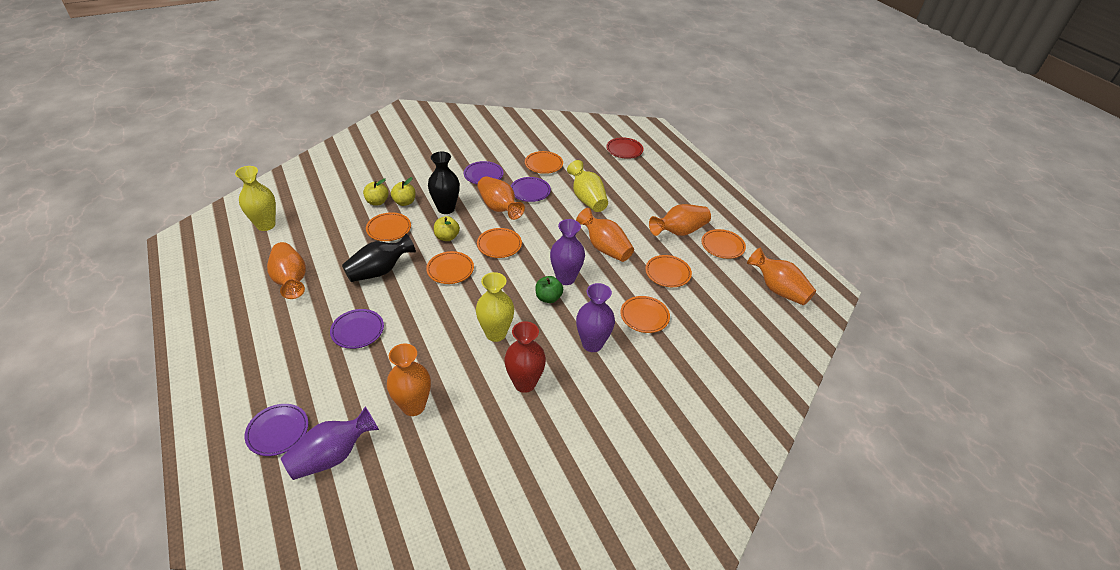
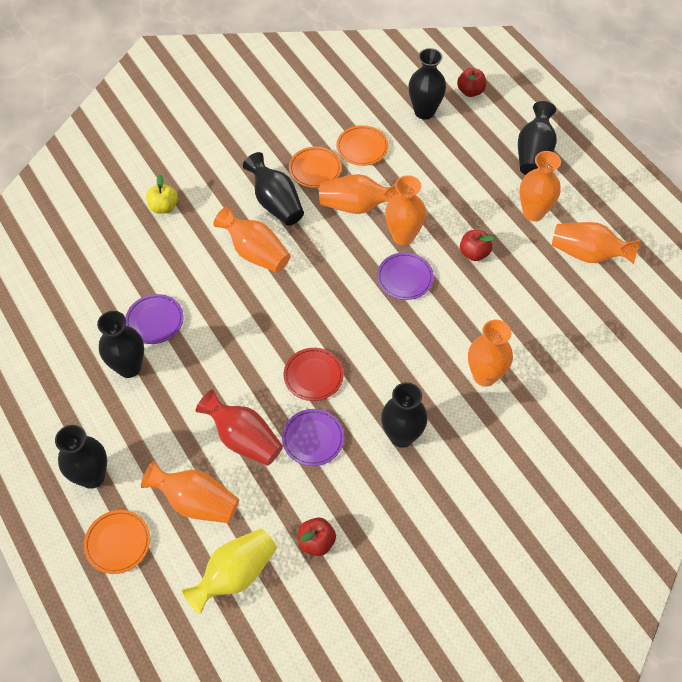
black vase: [342,234,416,282] [428,151,460,214] = 2 -> [55,425,107,489] [97,311,144,378] [243,152,304,225] [381,382,428,448] [409,48,446,120] [518,101,557,175] = 6
green apple: [535,276,563,303] = 1 -> none = 0
orange plate: [366,212,411,241] [426,251,474,284] [477,228,522,258] [525,151,563,174] [620,296,670,333] [645,255,692,287] [702,229,746,259] = 7 -> [84,510,150,574] [289,147,342,188] [336,125,388,166] = 3
orange vase: [267,242,306,299] [387,344,431,416] [477,176,525,220] [576,208,634,262] [649,204,711,236] [747,247,816,305] = 6 -> [141,461,239,523] [213,206,290,273] [319,174,399,214] [385,175,426,245] [468,320,513,387] [520,151,561,221] [552,222,640,264] = 7
purple plate: [245,404,308,456] [330,309,384,349] [464,161,504,184] [511,177,551,202] = 4 -> [125,294,184,344] [282,409,344,466] [377,252,434,300] = 3
purple vase: [281,407,379,480] [550,219,585,285] [576,283,615,352] = 3 -> none = 0
red apple: none = 0 -> [298,517,336,556] [457,68,486,97] [460,230,494,261] = 3
yellow apple: [363,178,389,205] [391,177,416,206] [434,216,460,241] = 3 -> [146,174,178,214] = 1
yellow vase: [235,166,276,231] [476,272,514,342] [567,160,608,212] = 3 -> [181,529,277,614] = 1

